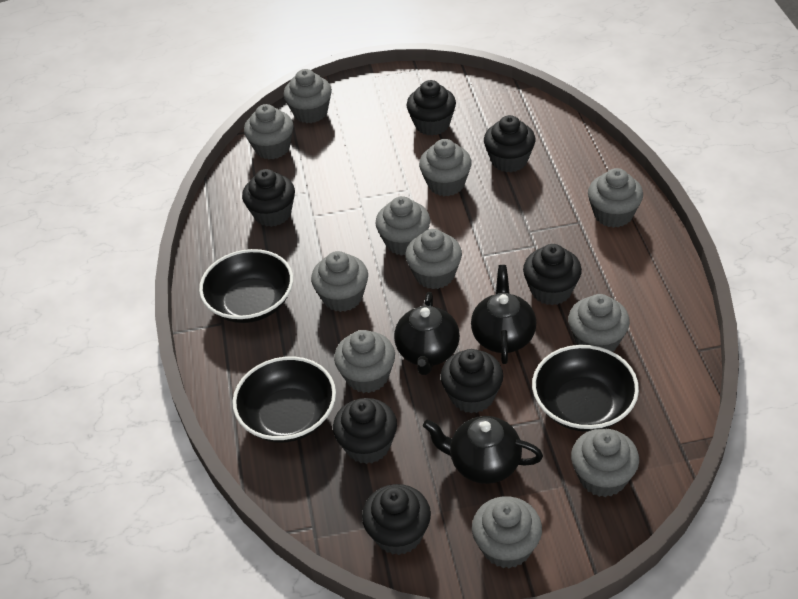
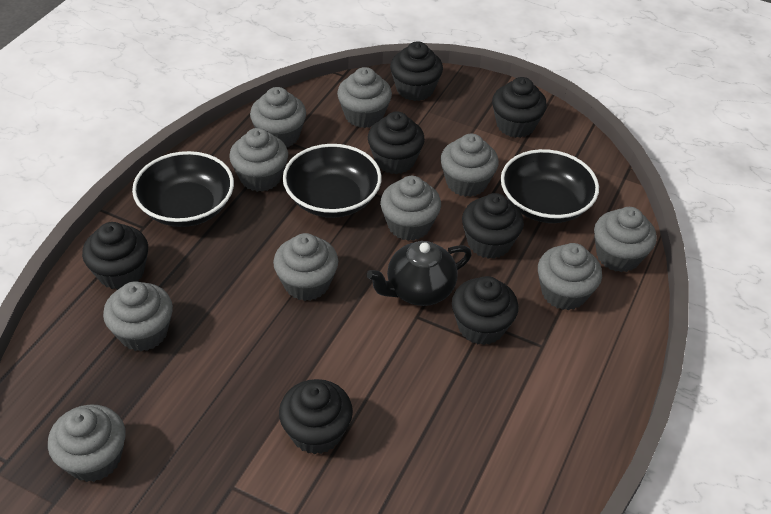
black teapot: [394,292,460,375] [423,416,543,484] [471,265,536,364] = 3 -> [367,241,472,306] = 1
grey cupcake: [244,104,293,159] [283,69,332,123] [311,251,368,312] [334,330,395,393] [376,196,430,256] [405,229,462,289] [419,139,472,196] [472,496,542,569] [568,294,630,352] [571,428,639,497] [588,168,643,228] = 11 -> [48,405,126,482] [103,281,173,351] [229,128,288,192] [250,87,306,147] [273,233,338,301] [337,67,392,128] [380,176,441,241] [440,134,499,197] [538,243,602,310] [594,207,657,272] = 10

